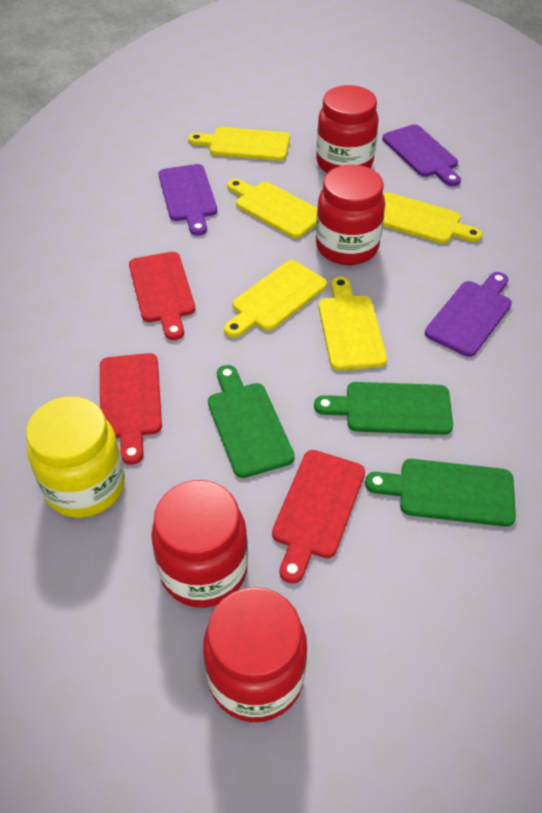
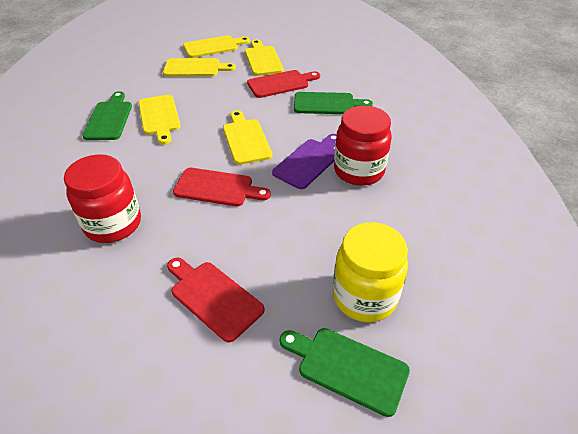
purple cutting board: [158,164,217,236] [382,124,461,186] [425,272,512,357] = 3 -> [272,134,337,189] = 1
red jar: [151,480,248,608] [203,587,307,722] [316,85,378,173] [316,165,385,265] = 4 -> [64,154,141,243] [334,105,392,186] = 2

